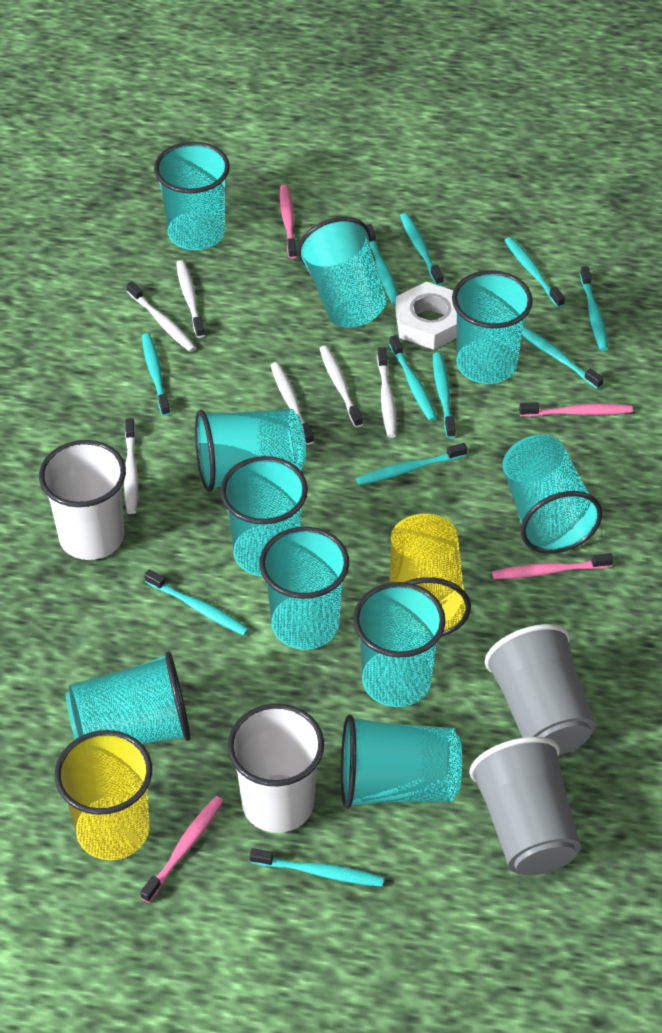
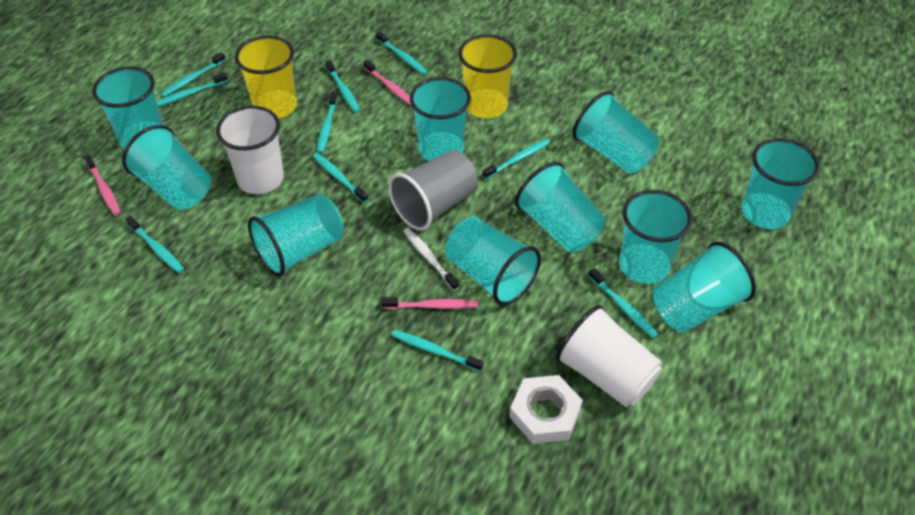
grey cup: [469,737,581,875] [485,624,595,755] = 2 -> [388,150,478,231] = 1
pink toothbrush: [140,796,223,903] [280,185,297,259] [492,553,613,579] [519,402,633,417] = 4 -> [84,155,121,215] [364,60,412,106] [382,297,478,309] = 3
turquoise toothbrush: [142,333,170,416] [144,569,249,636] [250,848,384,887] [356,443,467,485] [366,224,398,304] [389,335,437,421] [400,213,444,286] [433,353,456,438] [504,237,565,308] [522,326,604,389] [580,266,608,351] = 11 -> [126,216,184,273] [156,73,228,107] [161,52,226,97] [313,153,368,203] [317,92,338,153] [326,60,360,113] [376,31,428,75] [391,330,483,372] [482,139,550,179] [588,268,658,338] = 10
white toothbrush: [124,418,138,514] [127,281,196,352] [176,260,205,338] [271,362,314,445] [319,346,363,427] [377,347,396,438] = 6 -> [404,228,459,291] = 1

